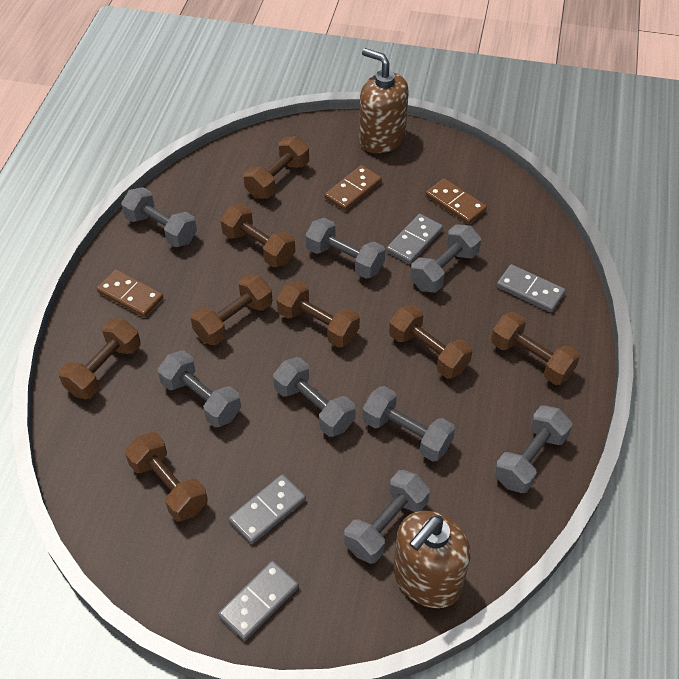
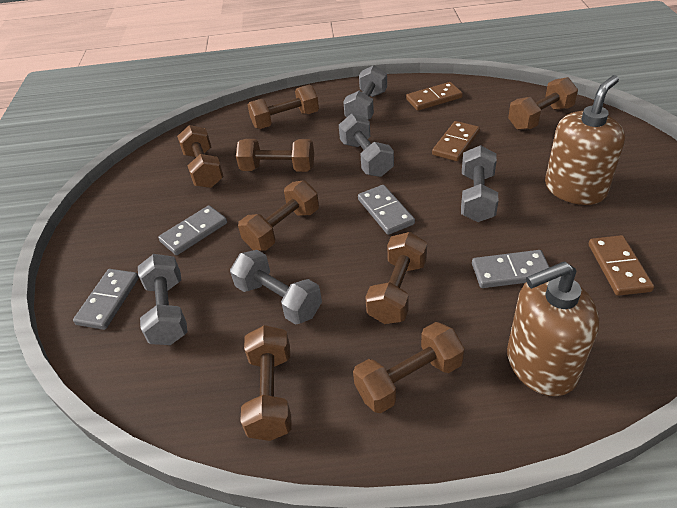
grey dumbbell: [121,187,197,247] [158,350,241,427] [273,357,356,437] [305,218,385,279] [344,470,430,564] [362,386,455,462] [410,224,481,293] [494,405,572,493] = 8 -> [138,254,188,345] [230,250,322,325] [339,113,394,177] [343,65,387,120] [461,145,498,222] = 5

